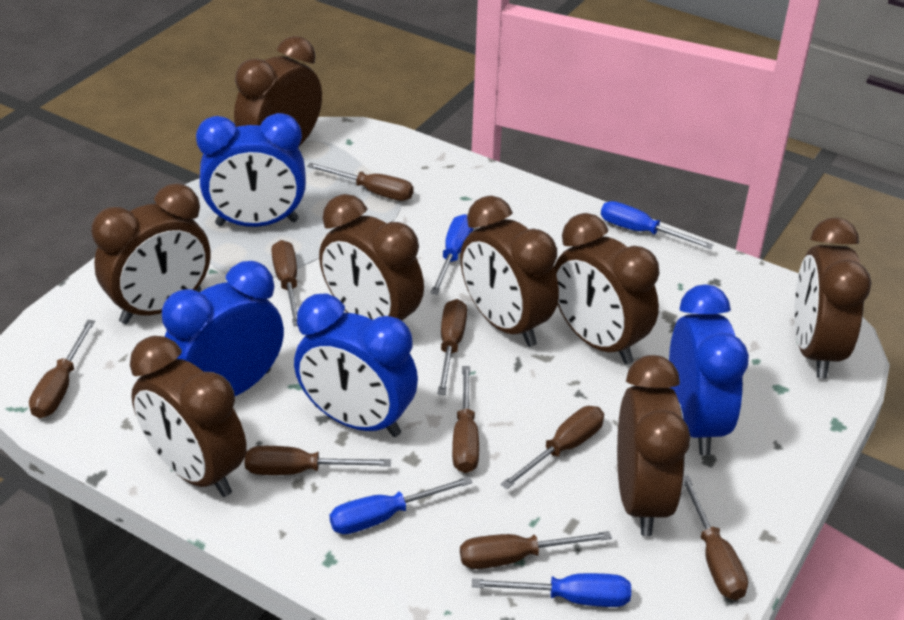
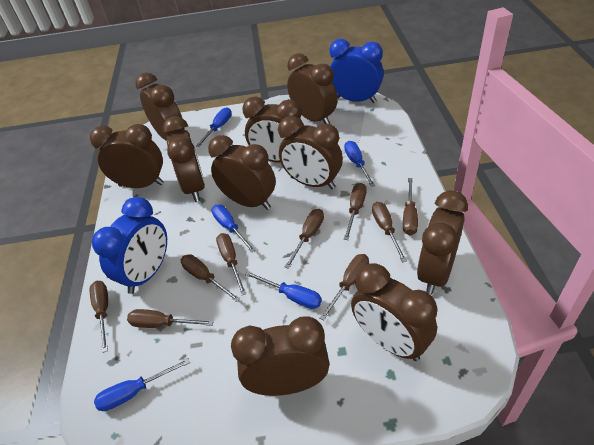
blue clock: [162,261,284,396] [196,113,306,227] [294,294,418,437] [669,285,749,456] = 4 -> [92,197,167,294] [329,39,384,103] = 2
blue screwdriver: [329,476,473,534] [430,214,473,295] [472,573,631,607] [601,201,714,249] = 4 -> [94,358,190,411] [196,107,232,147] [212,205,256,253] [245,271,322,309] [344,141,375,187] = 5
brown clock: [91,183,211,324] [130,336,247,497] [234,36,322,146] [319,194,424,321] [460,196,559,347] [554,213,659,364] [617,355,690,536] [794,217,871,379] = 8 -> [90,124,164,188] [136,73,184,140] [163,116,205,202] [208,135,276,210] [231,317,329,396] [242,97,304,163] [278,116,343,189] [287,53,338,124] [351,263,437,361] [417,190,468,295] = 10

